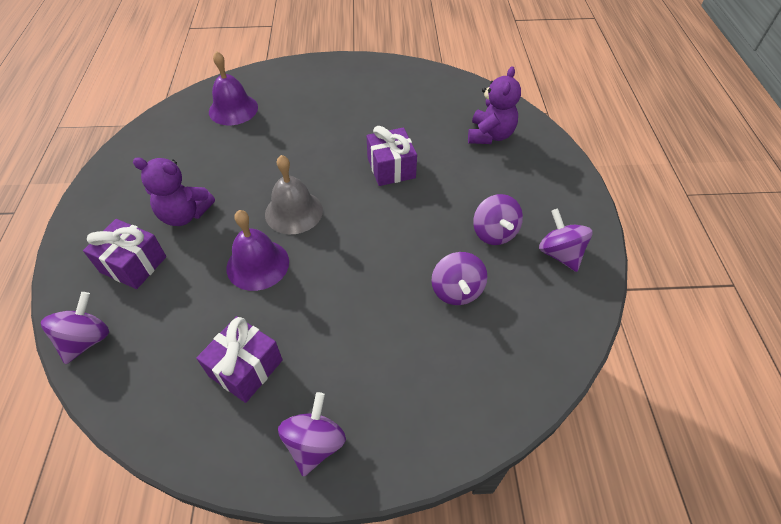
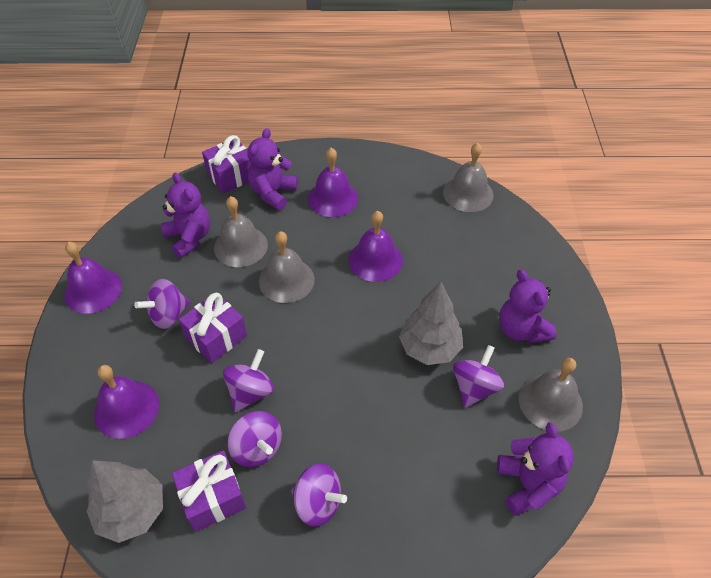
grey bell: [265,155,323,234] = 1 -> [214,196,268,267] [259,231,315,303] [443,143,494,212] [519,358,583,432] = 4
grey tree: none = 0 -> [87,460,163,543] [399,282,463,365] = 2
purple bell: [209,51,258,125] [226,210,289,291] = 2 -> [64,242,122,314] [94,365,159,439] [308,148,358,217] [348,211,403,282] = 4
purple teddy bear: [133,157,215,226] [468,66,521,144] = 2 -> [161,173,210,258] [247,128,298,210] [497,422,574,516] [499,269,557,343] = 4

